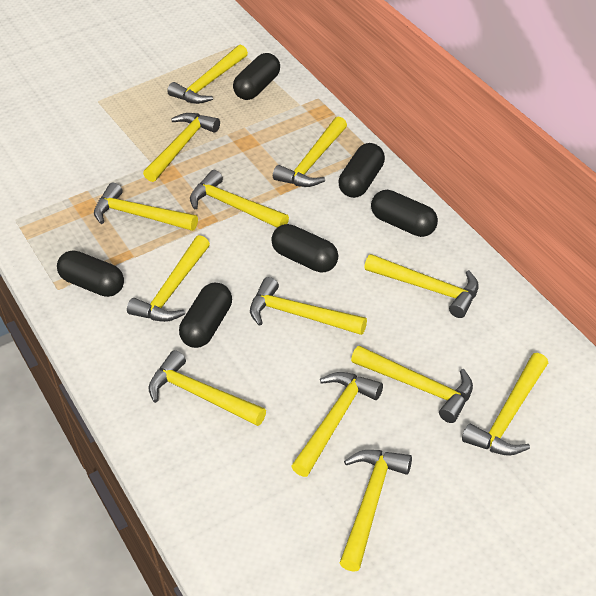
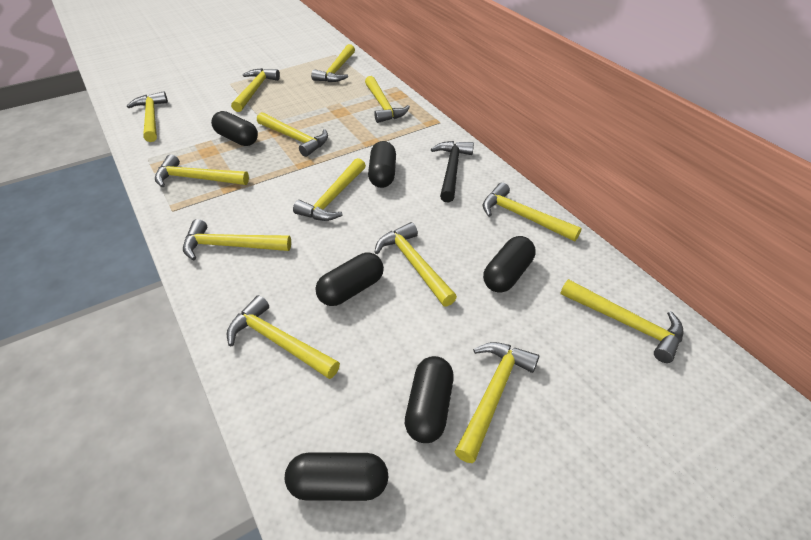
black hammer: none = 0 -> [431,141,474,202] = 1

